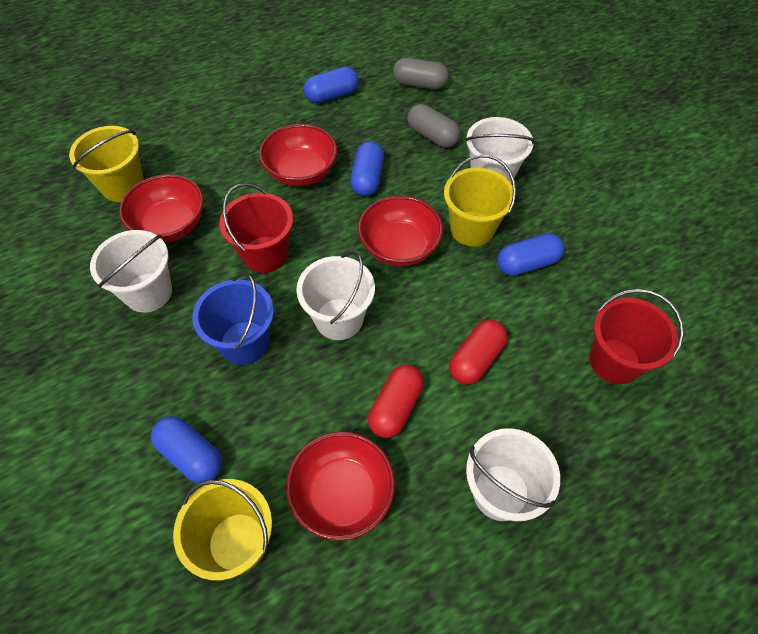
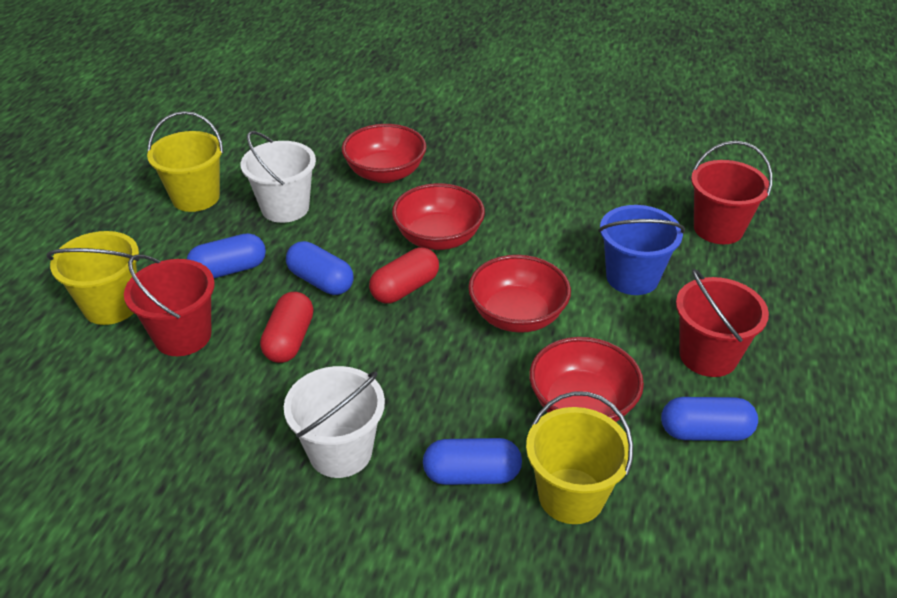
grey capsule: [393,58,449,90] [407,104,461,148] = 2 -> none = 0
red bucket: [219,183,293,273] [589,289,684,384] = 2 -> [124,255,215,356] [676,269,769,377] [691,141,773,244] = 3
white bucket: [90,230,172,313] [296,251,375,340] [465,117,535,183] [466,428,560,521] = 4 -> [241,131,316,223] [284,366,385,478] = 2

